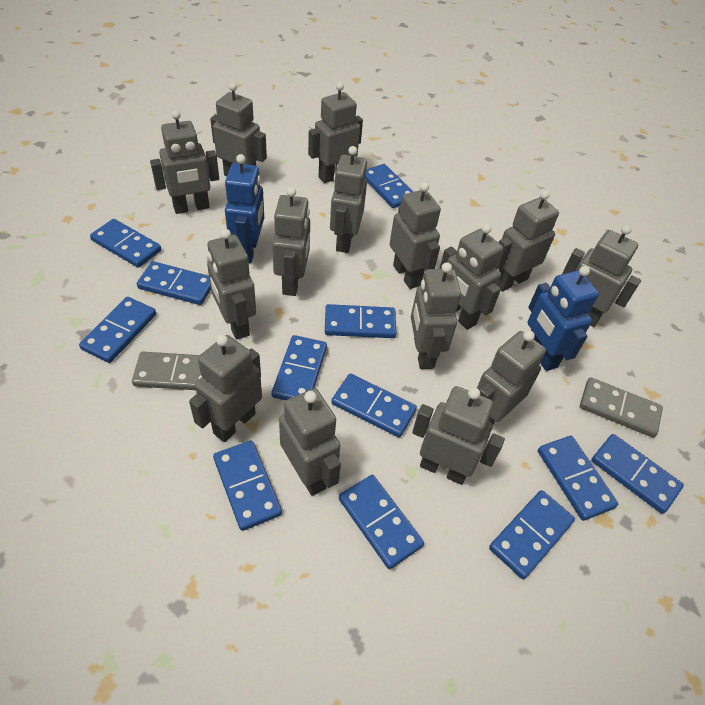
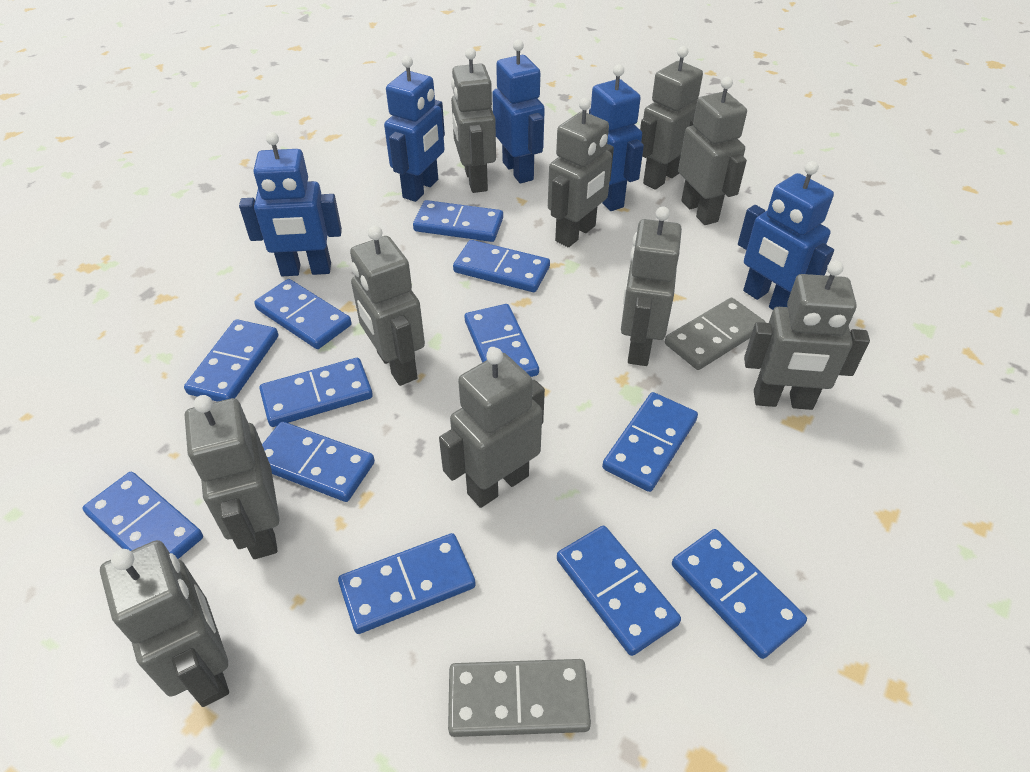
blue robot: [225,154,264,263] [527,266,599,371] = 2 -> [239,132,342,276] [384,56,445,202] [492,39,545,184] [589,64,644,211] [738,161,834,310] = 5
grey robot: [150,110,219,214] [189,335,262,442] [207,229,256,340] [210,82,267,177] [272,187,310,296] [279,388,341,496] [308,82,363,183] [330,146,367,253] [390,182,441,289] [411,263,461,369] [412,386,505,485] [440,224,503,330] [477,330,546,425] [495,190,559,292] [562,225,641,327] = 15 -> [100,540,229,707] [185,395,279,559] [350,225,425,386] [439,348,545,508] [451,48,496,193] [548,98,614,247] [621,206,682,366] [640,46,703,190] [678,77,747,225] [744,260,870,410] = 10

